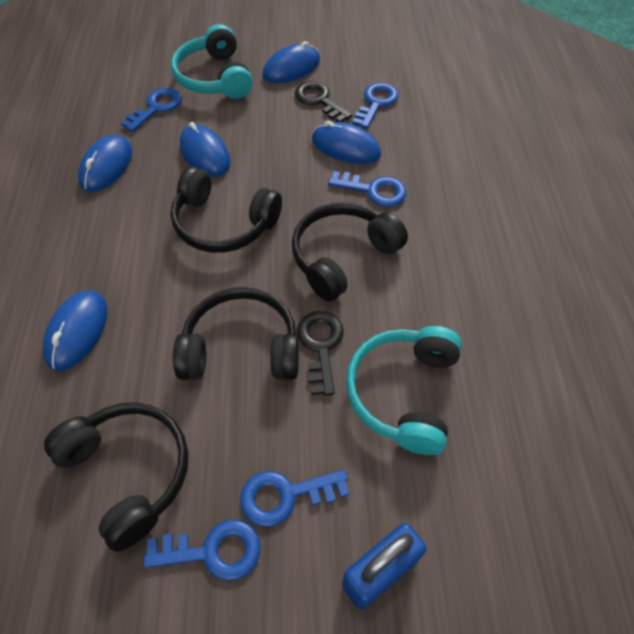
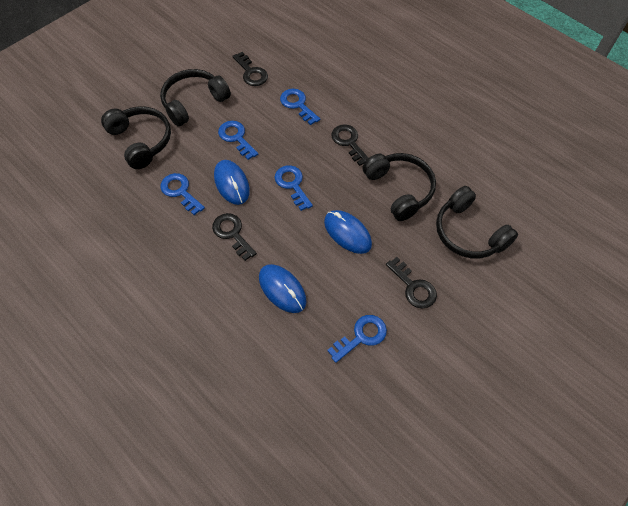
black key: [295,81,352,122] [297,311,344,396] = 2 -> [212,213,257,261] [232,52,268,86] [331,125,368,166] [386,257,437,308] = 4
blue mouse: [43,291,107,371] [78,135,132,192] [179,122,231,177] [262,41,320,83] [312,121,381,164] = 5 -> [214,160,250,205] [259,264,306,313] [324,210,372,254] = 3
blue padlock: [342,523,426,610] = 1 -> none = 0
turquoise headphones: [171,24,253,99] [346,326,462,455] = 2 -> none = 0

